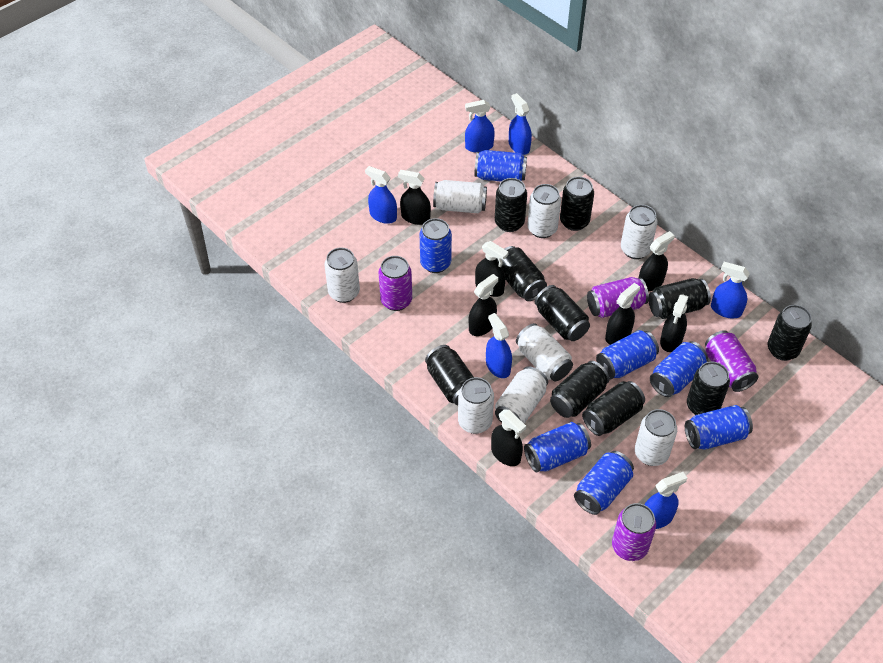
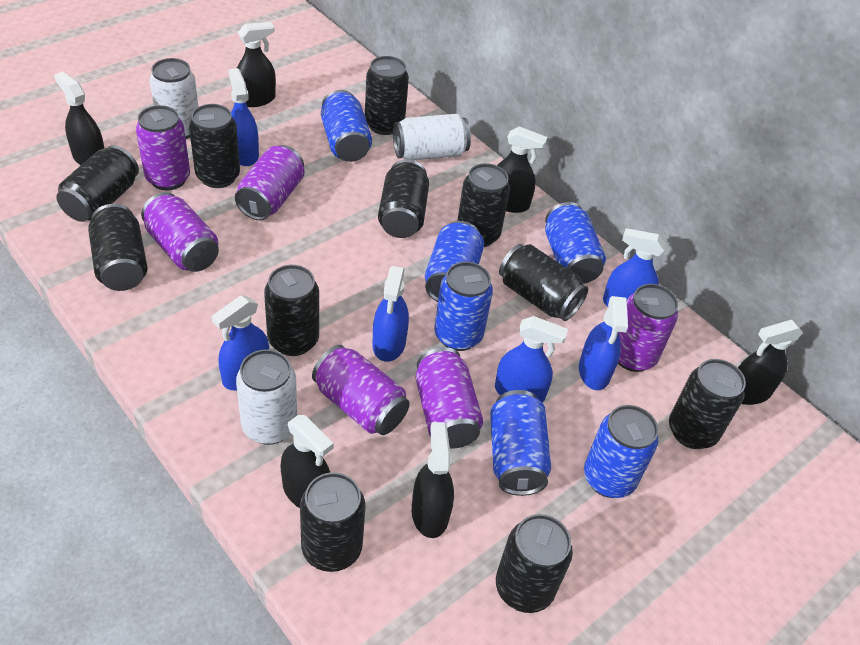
black can: [425,345,474,405] [495,178,527,232] [497,246,547,301] [535,285,590,341] [550,361,610,418] [560,177,594,231] [582,381,645,436] [649,278,711,319] [687,362,730,415] [768,305,812,361] = 10 -> [56,145,139,222] [88,204,148,291] [189,104,240,188] [264,265,319,356] [300,472,366,572] [365,56,409,135] [378,159,429,238] [457,163,510,247] [496,514,573,613] [499,244,588,321] [669,359,746,449] = 11
black spray bottle: [398,170,431,225] [469,274,498,336] [475,241,509,297] [491,409,526,466] [605,283,640,345] [639,231,675,292] [660,294,689,352] = 7 -> [54,72,105,165] [237,22,276,107] [280,415,333,508] [412,422,454,538] [497,126,547,213] [738,320,803,405] = 6
blue can: [420,218,452,273] [474,150,527,182] [524,422,591,473] [574,451,634,515] [596,330,659,380] [650,341,708,397] [685,405,753,450] = 7 -> [321,90,372,162] [425,221,484,302] [434,262,493,351] [490,390,551,496] [545,202,606,284] [584,405,659,498] = 6
purple can: [379,256,412,311] [587,277,649,318] [612,503,656,561] [705,330,758,392] = 4 -> [136,105,190,190] [141,192,219,272] [235,145,304,221] [312,345,410,435] [415,347,483,449] [618,284,678,372] = 6
white can: [325,248,360,303] [433,180,487,213] [458,377,494,434] [495,366,548,424] [516,323,573,381] [527,184,561,238] [621,205,658,259] [635,409,677,466] = 8 -> [150,58,198,139] [236,349,297,445] [393,114,471,160] = 3

